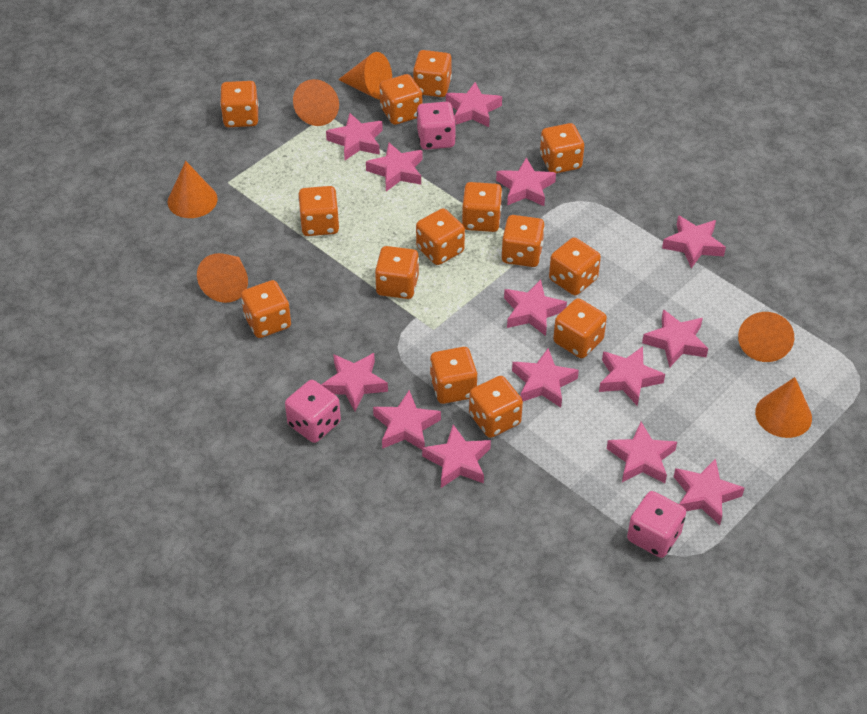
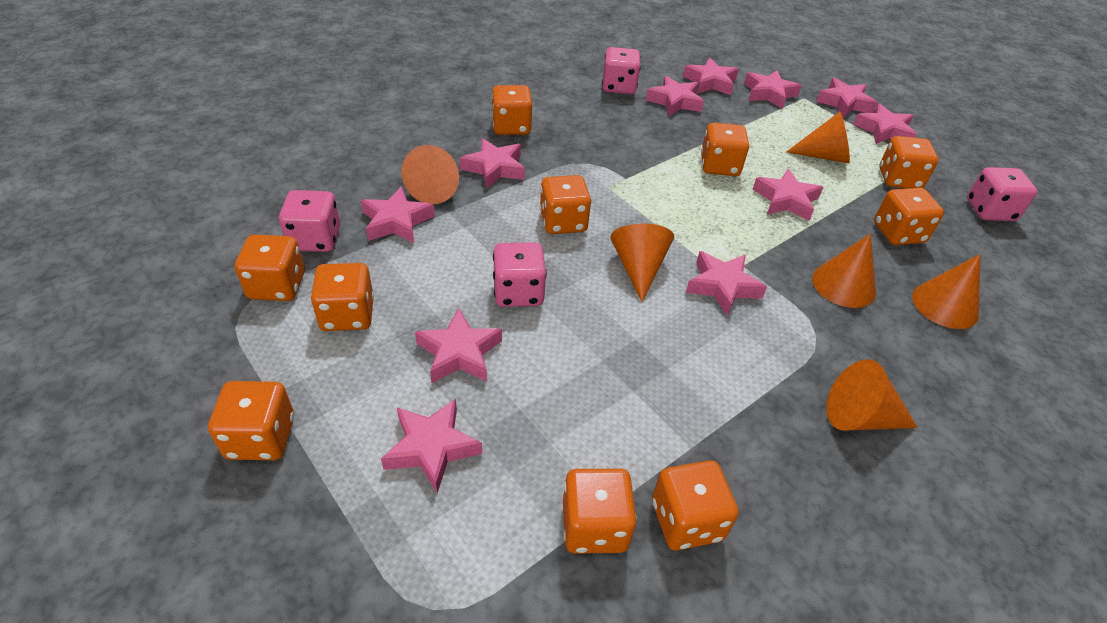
orange dice: [220,81,259,127] [241,280,291,338] [298,186,339,236] [375,246,419,299] [380,74,422,125] [413,50,452,97] [416,208,465,265] [430,347,477,404] [462,182,502,232] [469,376,523,438] [501,215,545,267] [540,123,584,173] [549,238,601,295] [553,298,607,358] = 14 -> [208,381,294,460] [235,234,305,301] [311,263,374,331] [492,85,532,135] [540,175,591,234] [563,469,637,554] [652,460,739,551] [701,123,749,176] [874,188,944,245] [879,136,938,188] = 10
pink dice: [285,380,341,443] [417,102,456,150] [627,491,686,558] = 3 -> [279,190,340,252] [493,242,546,307] [602,47,641,94] [967,167,1037,221] = 4
pink star: [321,353,388,411] [326,113,383,160] [366,143,423,192] [373,390,441,450] [422,425,491,488] [446,82,502,127] [496,158,556,206] [504,279,567,336] [512,348,579,407] [599,346,665,406] [607,422,677,483] [642,309,708,367] [662,215,726,268] [674,458,745,525] = 14 -> [361,186,435,243] [381,399,482,493] [415,308,502,383] [460,138,525,189] [646,76,704,116] [683,58,739,95] [686,251,767,316] [744,70,802,109] [753,169,823,221] [816,78,878,117] [853,104,916,144] = 11

